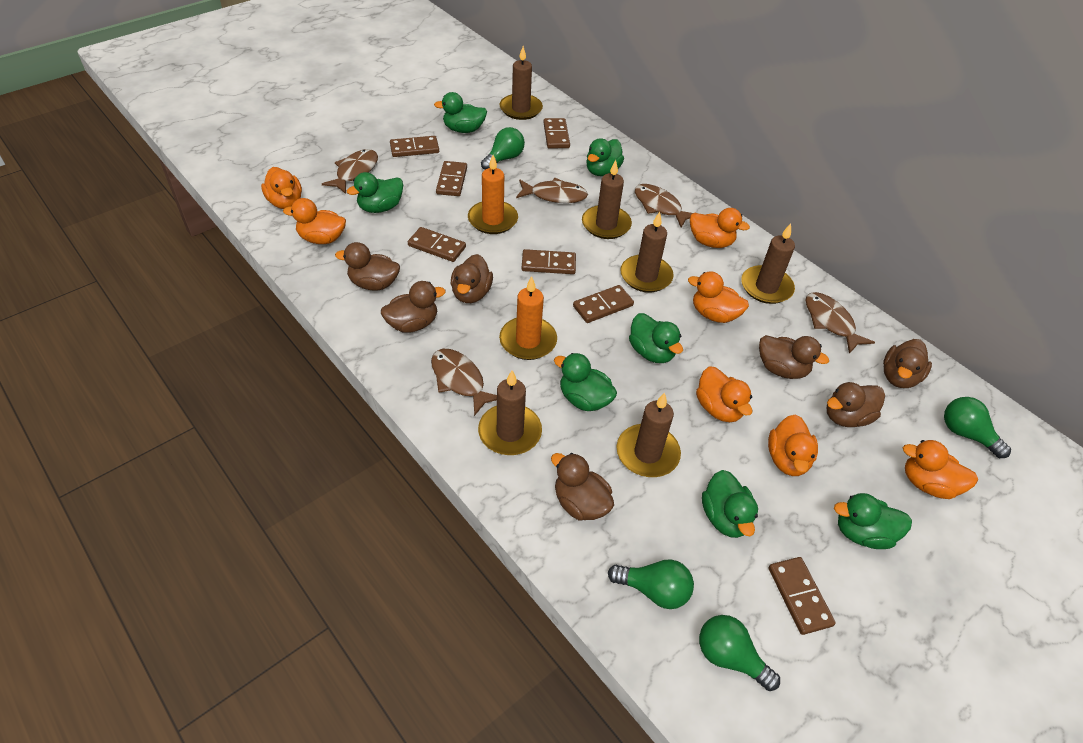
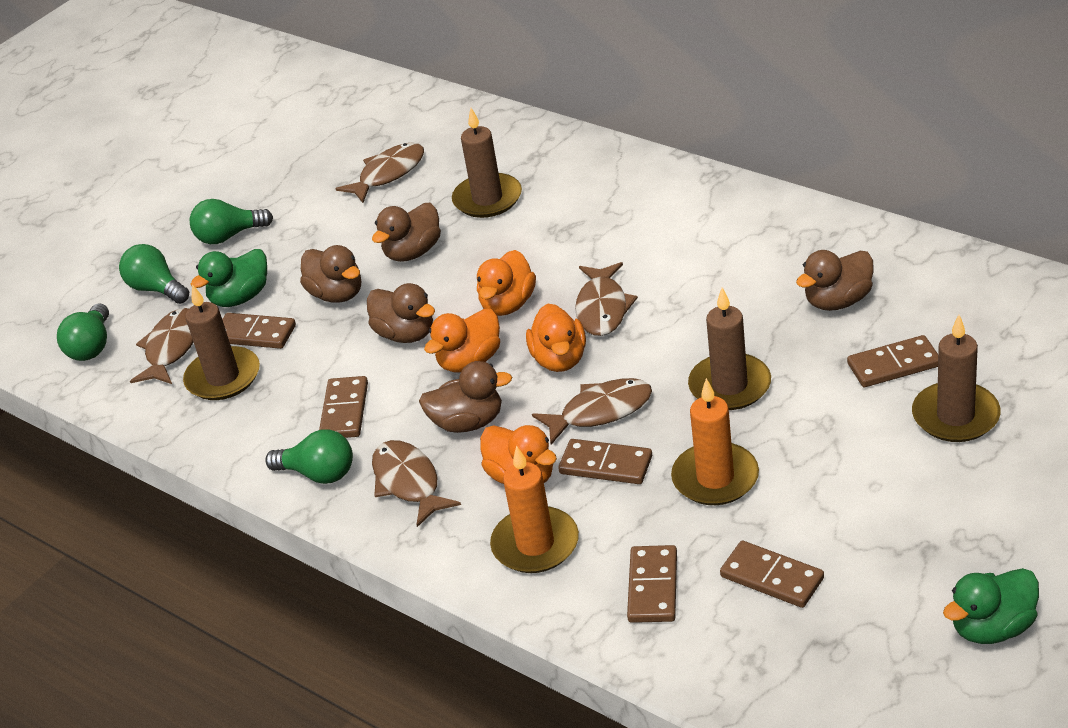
brown candle: [478,370,542,455] [500,46,543,120] [582,160,632,239] [617,393,681,477] [620,212,673,293] [741,224,795,304] = 6 -> [183,284,260,400] [452,108,522,218] [688,287,771,410] [912,315,1001,442] = 4
brown domino: [390,136,439,157] [408,227,466,262] [436,161,467,196] [522,249,576,274] [543,118,570,148] [573,285,634,323] [769,557,836,635] = 7 -> [222,313,296,349] [319,376,368,438] [558,439,652,484] [627,545,677,623] [720,541,824,608] [847,335,938,387] = 6
brown duck: [335,242,400,291] [381,281,446,333] [451,254,493,303] [551,453,614,521] [759,335,829,379] [827,382,885,427] [883,339,932,388] = 7 -> [300,245,361,303] [367,283,435,343] [372,203,441,262] [419,361,512,433] [796,250,874,311] = 5
green duck: [347,172,403,213] [434,92,487,133] [554,353,617,411] [586,138,624,176] [629,313,683,363] [702,470,758,538] [834,493,912,549] = 7 -> [191,249,267,307] [943,568,1039,644] = 2
orange duck: [261,167,302,209] [283,198,346,244] [688,272,749,323] [690,208,750,248] [696,366,753,422] [768,414,818,476] [903,440,978,499] = 7 -> [424,309,500,372] [477,250,536,316] [480,425,557,484] [526,304,586,372] = 4

